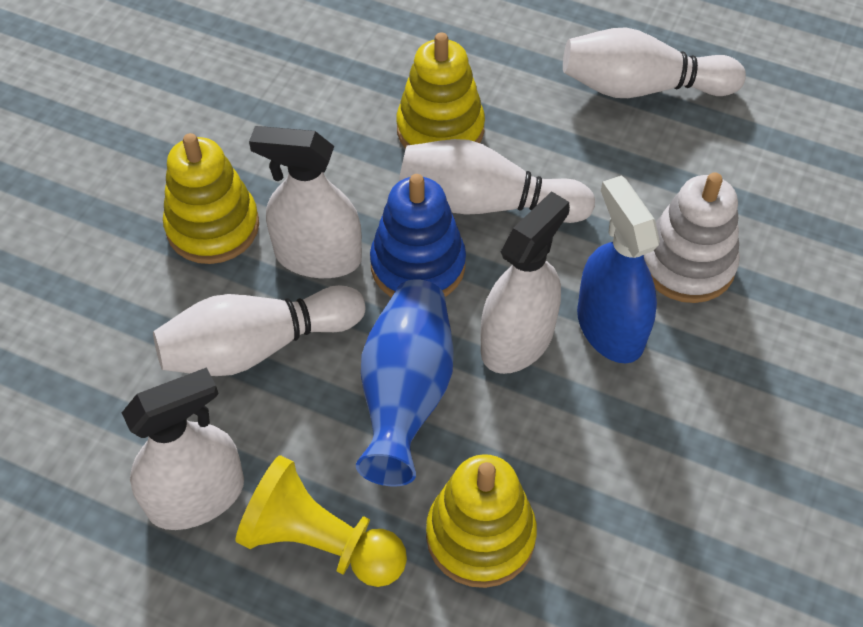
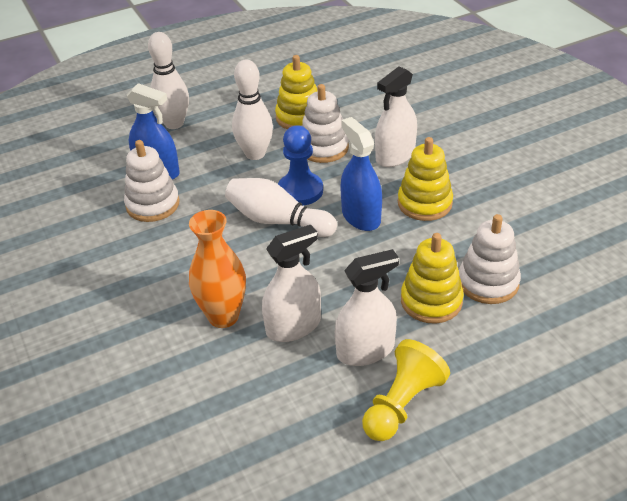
blue pawn: none = 0 -> [278,125,323,206] = 1
blue spray bottle: [577,175,660,364] = 1 -> [126,83,180,180] [340,117,382,231] = 2
blue stacking toy: [370,174,466,297] = 1 -> none = 0
blue vase: [356,279,454,486] = 1 -> none = 0
orange vase: none = 0 -> [189,210,246,328] = 1
white stacking toy: [644,172,740,303] = 1 -> [124,140,180,222] [302,84,349,163] [459,214,521,304] = 3

